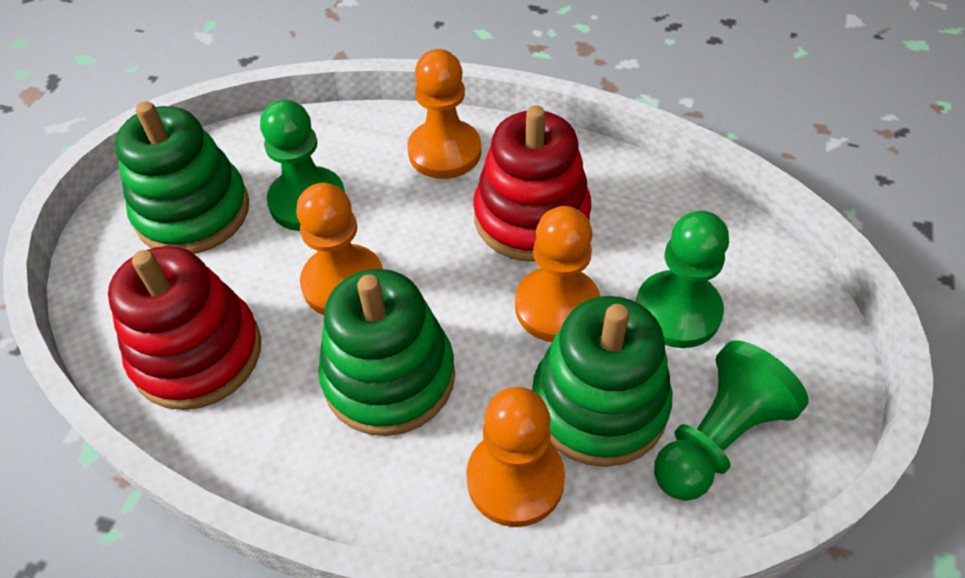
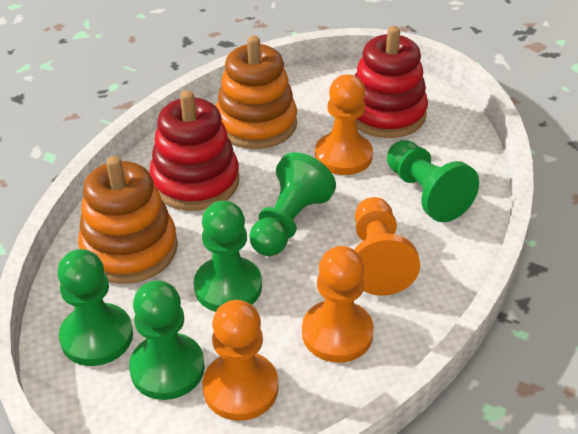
green pawn: [260,99,345,231] [635,211,729,348] [654,340,808,501] = 3 -> [57,249,133,366] [129,280,205,400] [194,200,262,312] [249,152,336,256] [387,140,479,222] = 5
green stacking toy: [115,101,249,254] [318,269,455,436] [532,296,672,467] = 3 -> none = 0
orange stacking toy: none = 0 -> [78,156,178,284] [216,36,297,149] = 2

